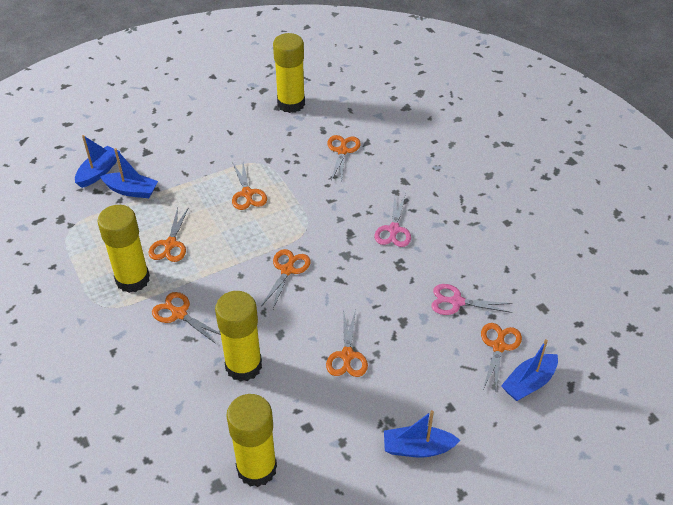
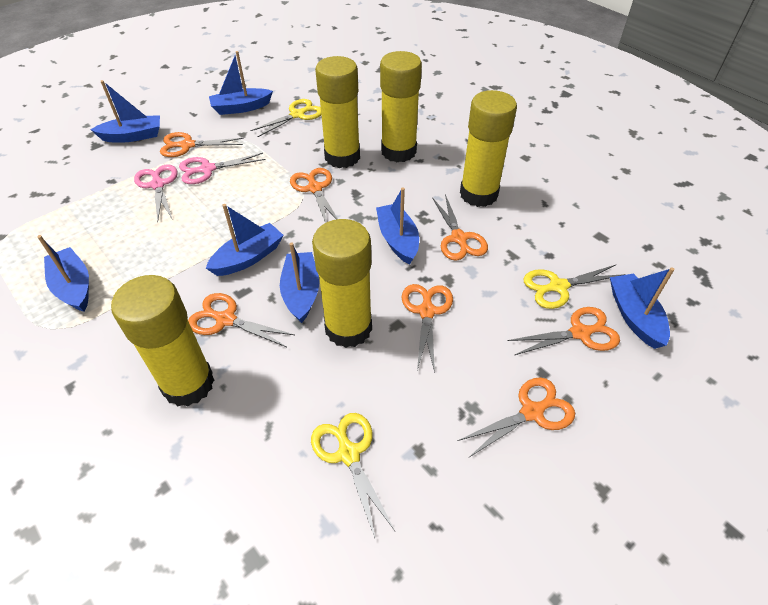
blue boat: [75,135,120,188] [100,148,158,198] [384,410,461,458] [501,339,558,401] = 4 -> [37,235,89,312] [90,80,160,143] [206,204,284,276] [209,51,273,115] [280,242,319,323] [376,188,419,265] [610,267,675,349] = 7
yellow glue stick: [97,205,150,293] [215,291,262,382] [226,394,277,487] [273,33,305,113] = 4 -> [111,275,214,406] [312,219,372,348] [315,56,360,168] [380,51,422,162] [460,90,517,207] = 5
yellow scissors: none = 0 -> [250,99,321,137] [311,413,395,538] [523,265,625,309] = 3

